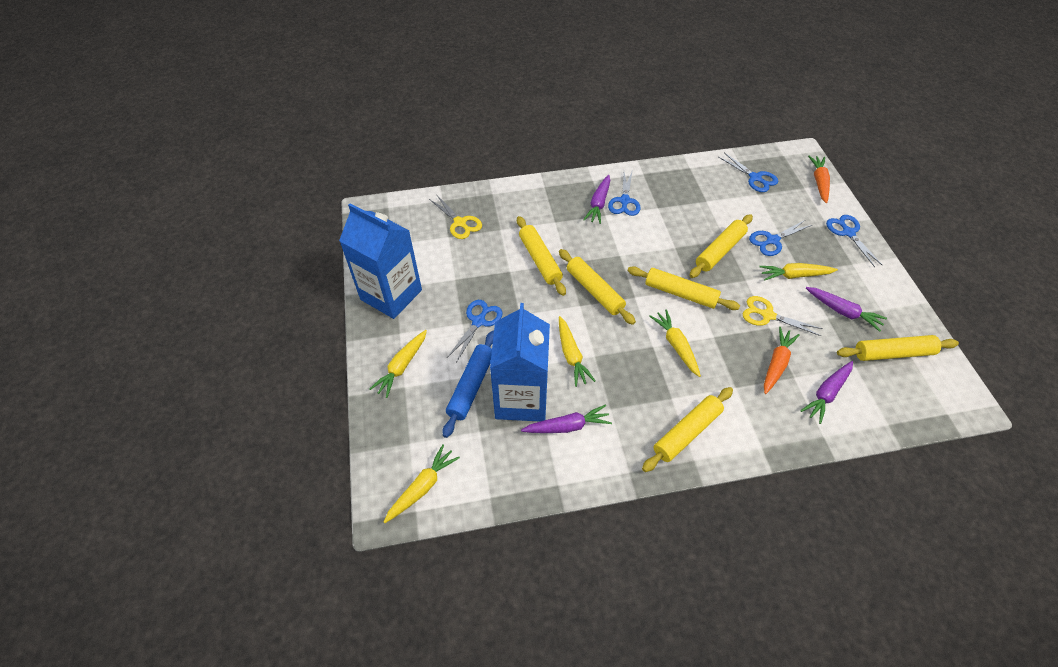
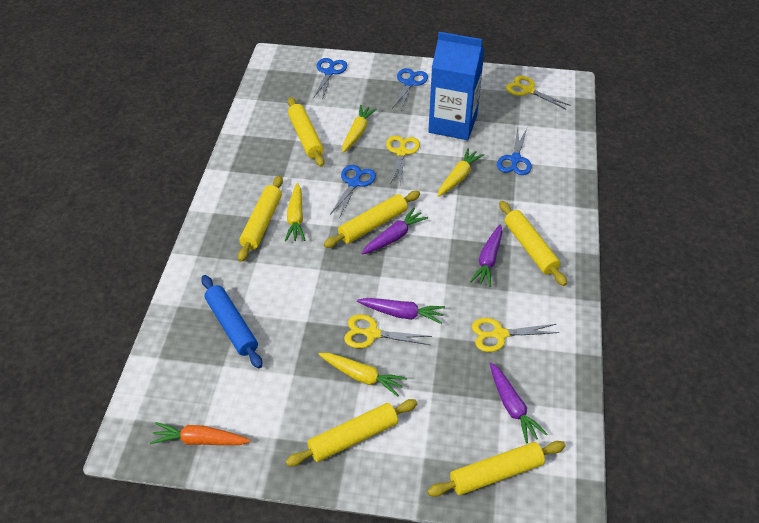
blue carton: [339,203,422,319] [490,303,550,422] = 2 -> [428,32,484,140] = 1
blue scissors: [447,300,503,363] [608,172,641,216] [719,153,778,192] [749,220,812,256] [826,215,882,267] = 5 -> [314,58,347,100] [330,165,376,217] [392,68,428,110] [497,128,532,175] = 4
orange carrot: [764,327,800,394] [808,156,830,203] = 2 -> [150,422,251,445] = 1
yellow carrot: [370,330,427,398] [384,445,460,523] [559,316,595,387] [649,309,701,377] [759,263,838,281] = 5 -> [285,183,305,242] [318,353,407,397] [342,105,377,153] [438,148,484,197] = 4
yellow scissors: [429,194,482,239] [743,296,823,336] = 2 -> [344,314,432,348] [386,135,420,185] [472,318,560,352] [506,76,571,109] = 4

